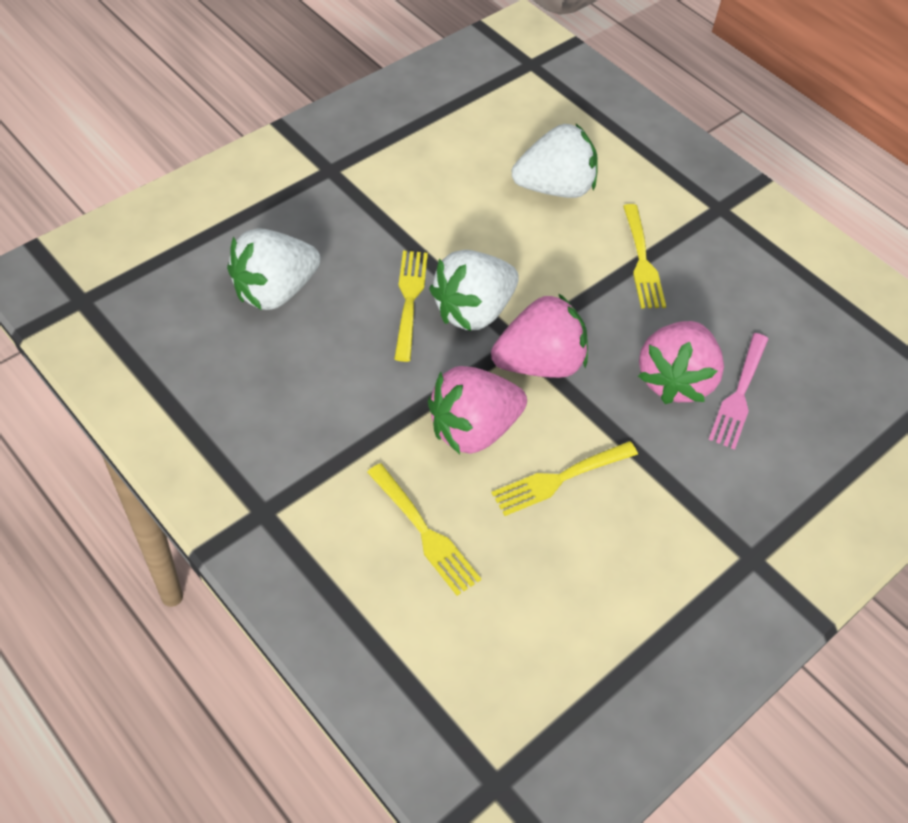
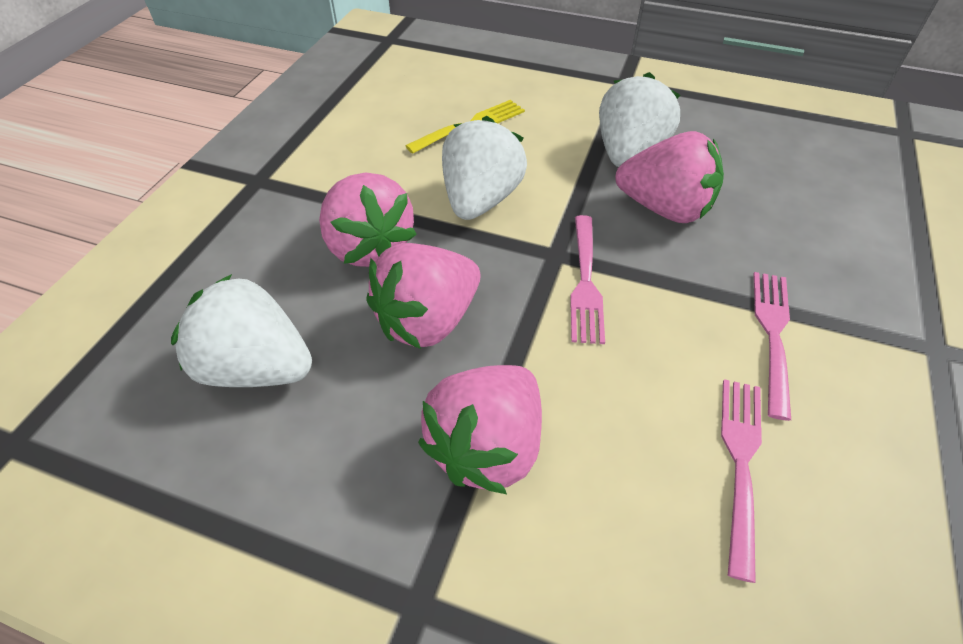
pink fork: [709,333,768,450] = 1 -> [570,215,605,344] [721,379,762,583] [753,272,791,421] = 3
pink strawberry: [428,366,527,454] [491,293,588,378] [638,321,724,404] = 3 -> [319,172,417,267] [366,243,480,349] [418,365,542,494] [615,131,724,223] = 4
yellow fork: [367,463,481,596] [394,251,428,362] [492,441,638,516] [623,204,666,308] = 4 -> [405,100,525,154] = 1

